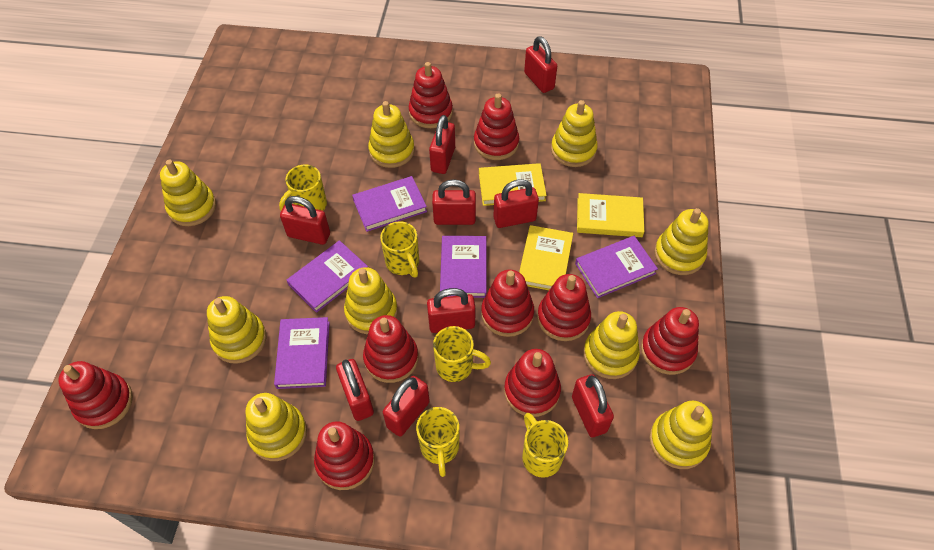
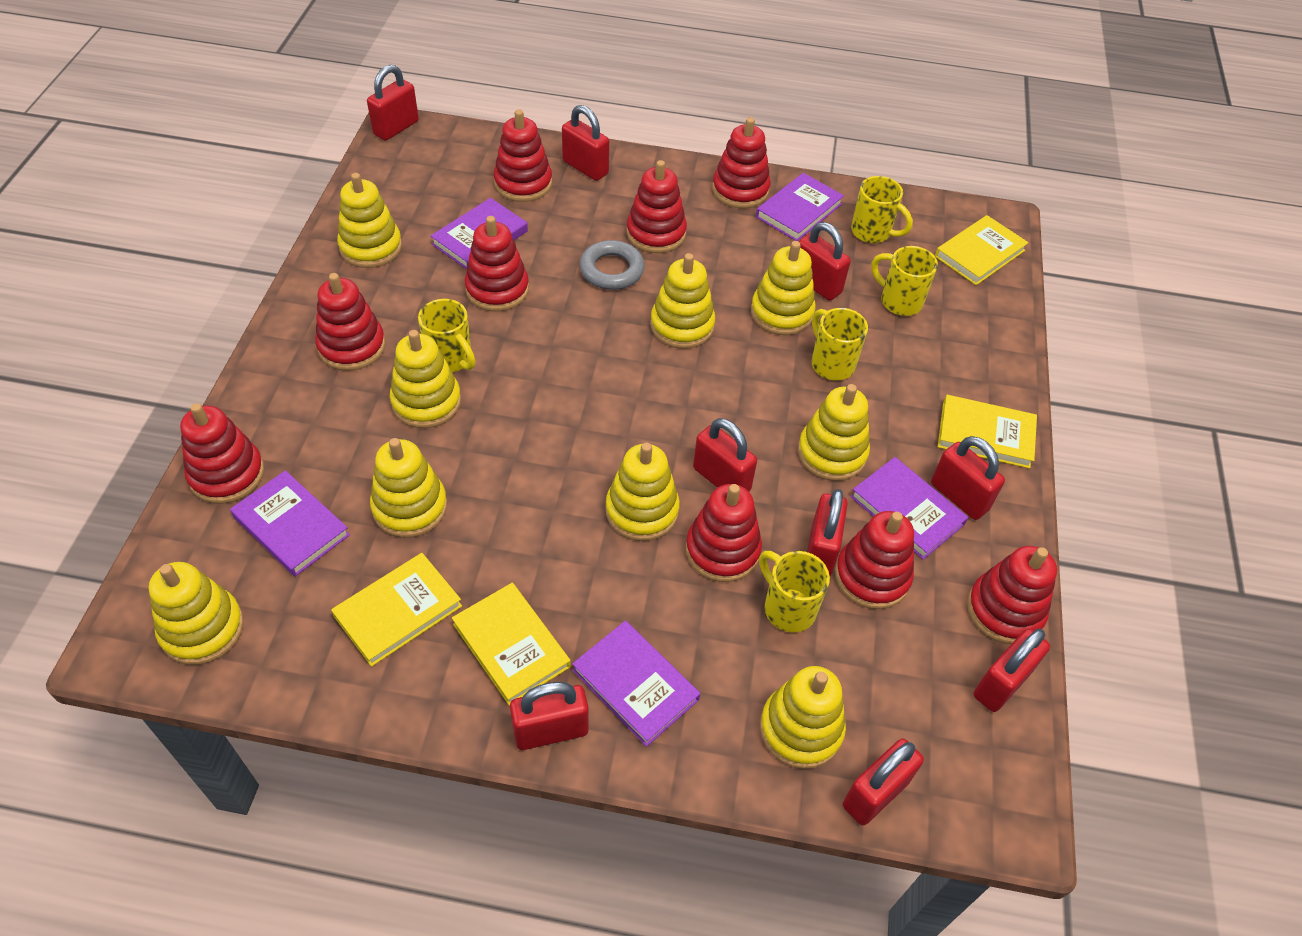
grey ring: none = 0 -> [580,240,645,290] = 1
yellow book: [479,163,547,206] [519,225,573,290] [577,193,644,237] = 3 -> [331,553,462,667] [452,583,571,706] [935,215,1029,285] [938,395,1037,469] = 4

